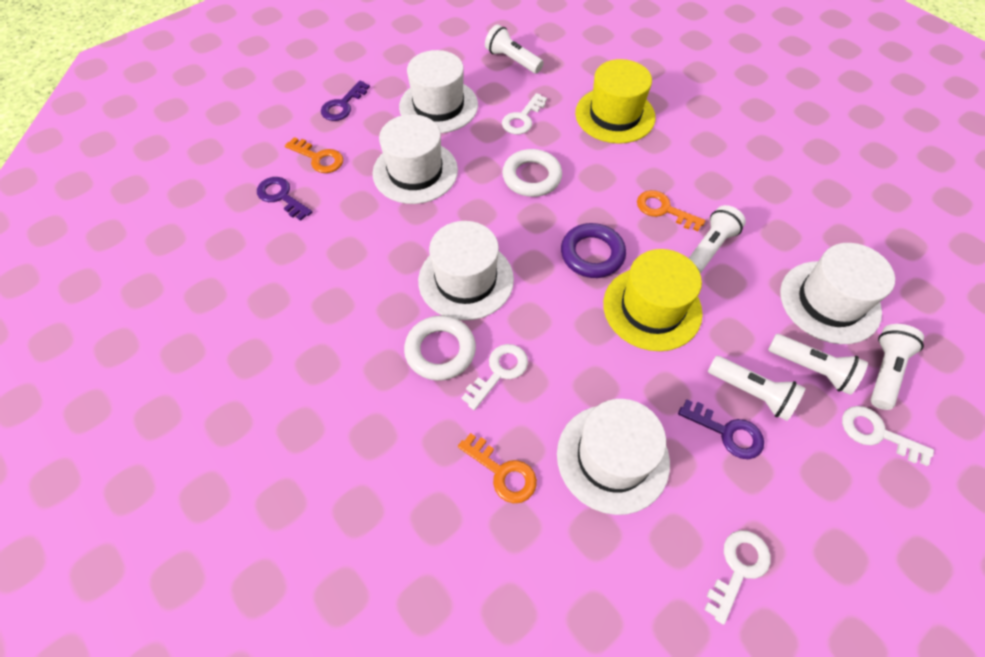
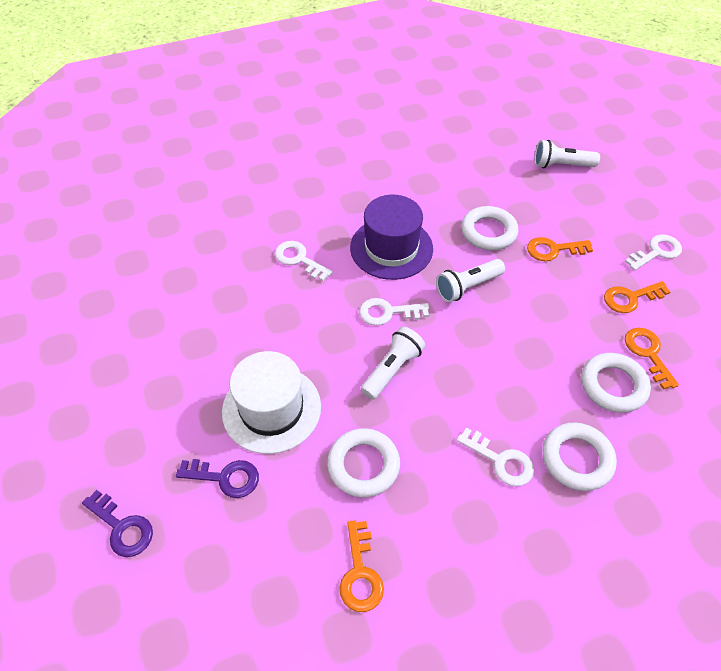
orange key: [285,137,343,173] [458,433,537,503] [637,190,705,231] = 3 -> [339,520,384,612] [527,237,593,261] [604,281,670,313] [625,328,679,390] = 4
purple hat: none = 0 -> [350,195,433,280] = 1
purple key: [257,177,312,221] [321,81,370,121] [678,399,764,459] = 3 -> [82,490,153,557] [176,459,259,498] = 2
purple ring: [561,223,626,278] = 1 -> none = 0
white flashlight: [485,24,544,74] [689,205,746,273] [708,356,805,421] [768,334,868,395] [871,324,924,410] = 5 -> [361,327,425,400] [436,259,505,303] [534,140,600,169] = 3
white hat: [373,114,458,204] [399,50,478,133] [418,221,514,321] [557,399,670,515] [780,243,895,344] = 5 -> [222,351,321,454] = 1
white ring: [404,315,476,381] [502,149,562,197] = 2 -> [327,428,400,498] [461,206,518,251] [543,423,617,491] [581,353,651,413] = 4
yellow hat: [575,59,655,144] [603,249,703,351] = 2 -> none = 0

